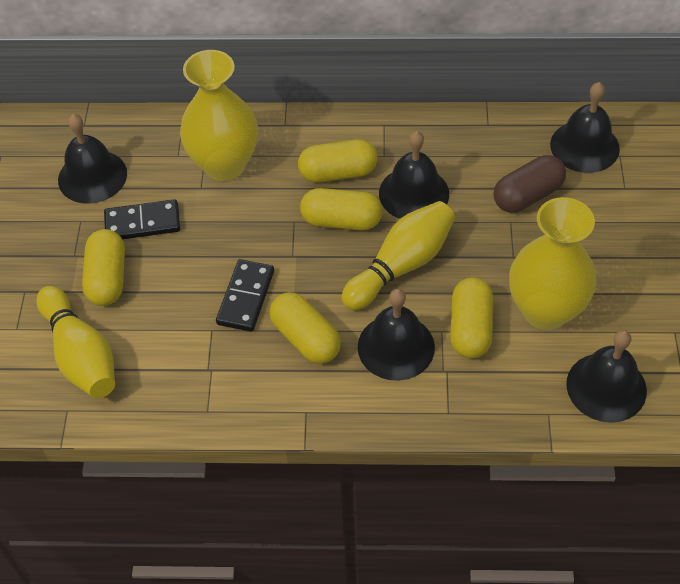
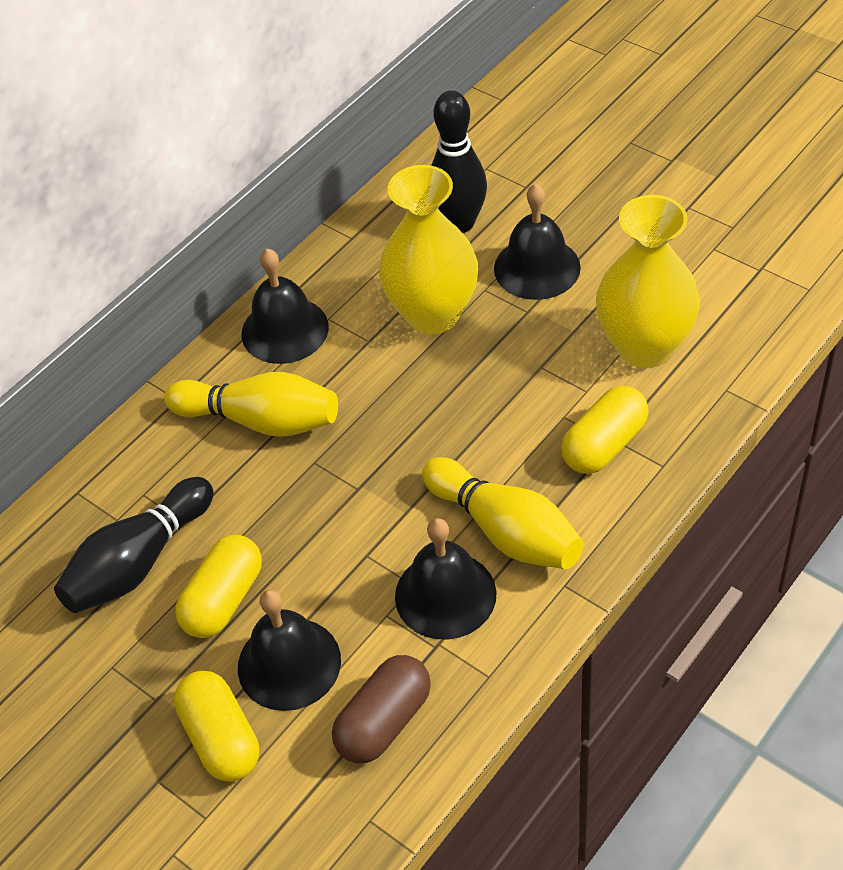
black bell: [58,114,127,204] [358,289,435,381] [379,131,449,219] [550,82,620,173] [566,330,647,423] = 5 -> [238,589,341,711] [242,248,329,364] [395,518,497,640] [494,184,581,300] = 4
black bowling pin: none = 0 -> [54,477,214,613] [431,91,487,233] = 2
black domino: [104,199,180,239] [216,259,274,332] = 2 -> none = 0
yellow capsule: [82,229,125,306] [269,292,341,364] [298,139,378,183] [300,188,383,231] [450,277,493,358] = 5 -> [174,671,259,782] [175,535,262,638] [561,386,649,474] = 3

